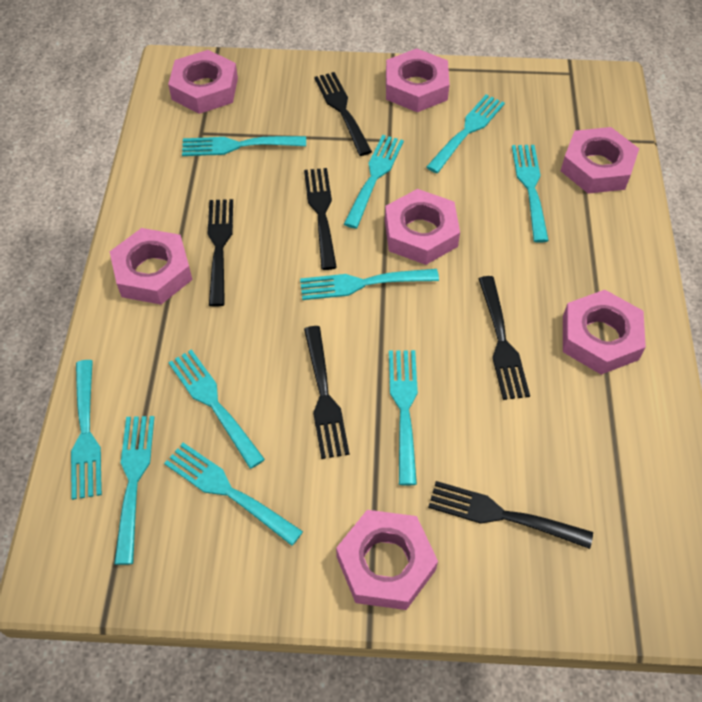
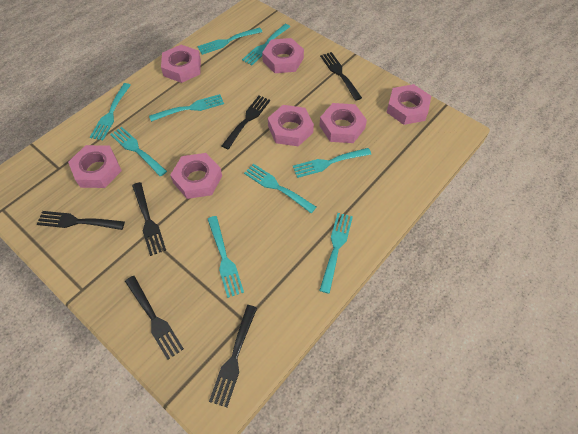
turquoise fork: [71,360,102,500] [114,416,155,565] [164,443,303,546] [168,349,265,469] [182,136,306,156] [300,269,439,300] [344,135,404,229] [389,350,418,486] [426,94,505,173] [512,145,549,243] = 10 -> [90,83,131,140] [110,127,167,176] [149,94,224,122] [197,28,262,55] [208,216,244,298] [242,24,290,65] [244,164,316,213] [293,148,371,178] [319,213,353,294] = 9

